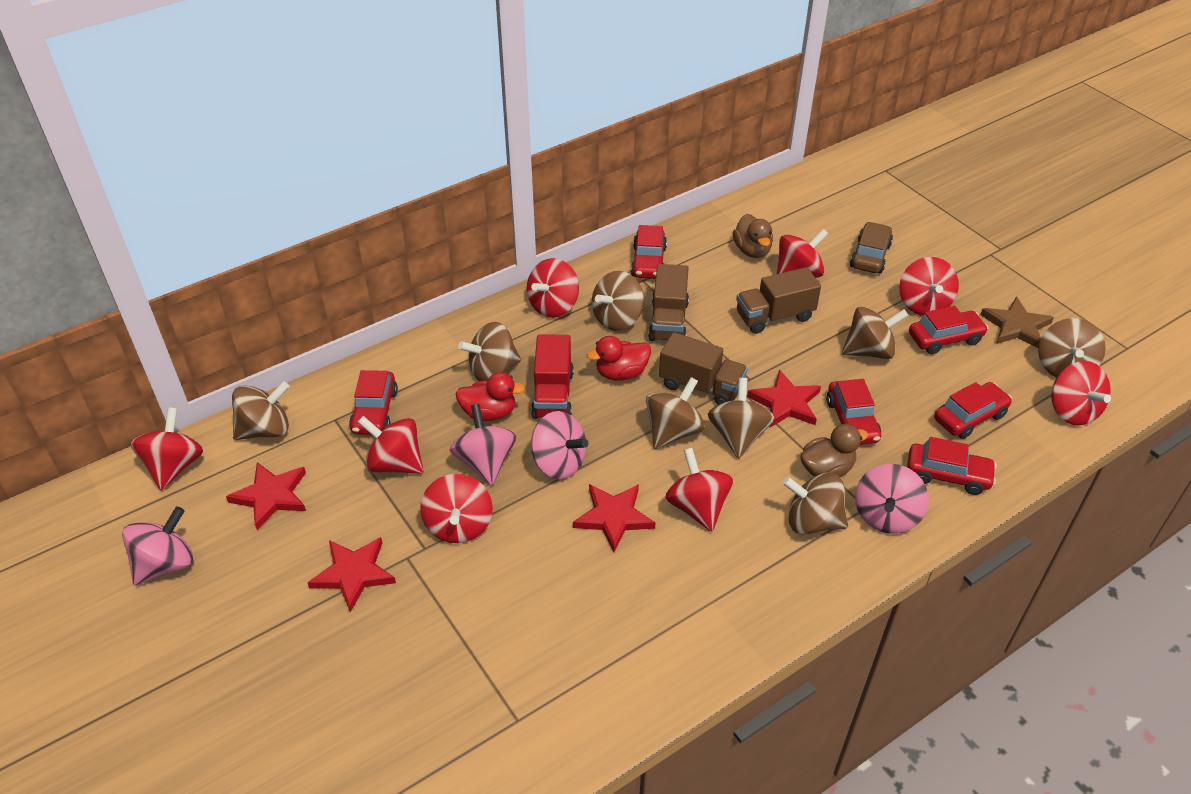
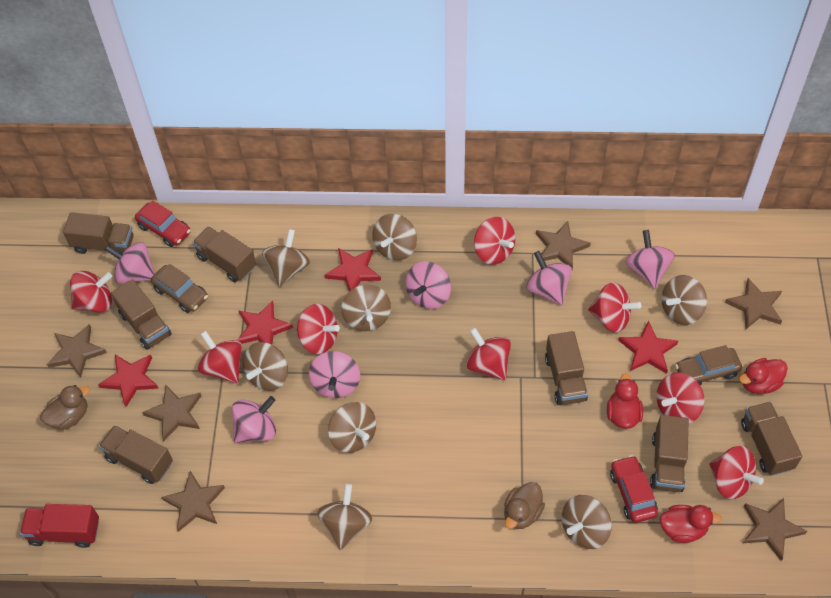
brown car: [850,222,893,273] = 1 -> [151,264,208,313] [675,345,742,386] = 2
brown star: [980,297,1054,348] = 1 -> [47,324,107,378] [142,385,201,441] [161,471,225,532] [536,221,591,269] [725,278,782,329] [743,498,807,561] = 6
brown truck: [648,264,689,341] [659,332,748,405] [736,267,821,334] = 3 -> [63,212,134,254] [99,425,173,484] [111,279,172,350] [192,226,256,282] [545,331,588,405] [650,415,689,492] [741,402,802,476] = 7
pink spinning top: [122,506,193,585] [450,404,516,485] [531,411,588,479] [855,464,929,533] = 4 -> [105,242,155,284] [232,396,276,443] [309,351,360,398] [406,261,451,309] [526,251,572,305] [626,230,675,289] = 6
red car: [349,370,398,435] [631,225,667,279] [826,379,881,445] [907,437,997,495] [909,306,988,354] [934,382,1012,439] = 6 -> [135,201,191,247] [610,455,658,523] = 2
red duck: [455,372,525,421] [587,336,651,381] = 2 -> [607,373,643,429] [660,505,722,543] [739,358,788,394] = 3

